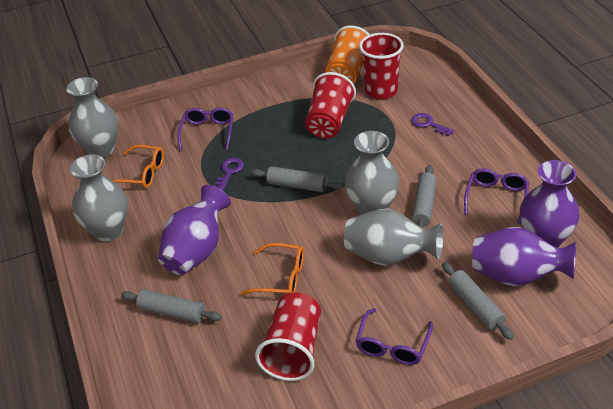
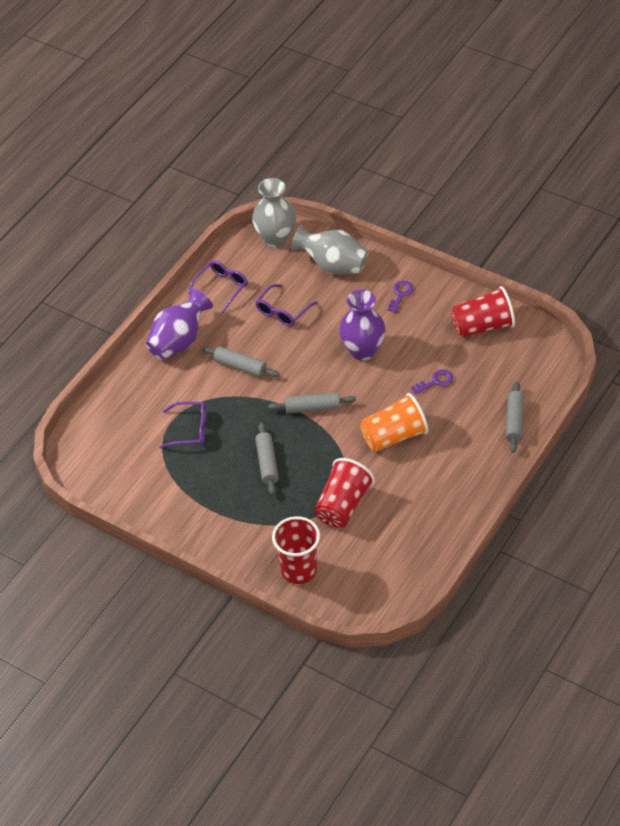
grey vase: [66,77,119,158] [70,154,128,242] [344,208,444,266] [345,131,400,215] = 4 -> [252,178,296,248] [291,225,368,274] = 2
orange glasses: [112,145,164,188] [240,243,304,295] = 2 -> none = 0
purple vase: [158,185,231,275] [472,227,576,286] [520,160,579,248] = 3 -> [146,288,213,360] [339,289,386,361] = 2

